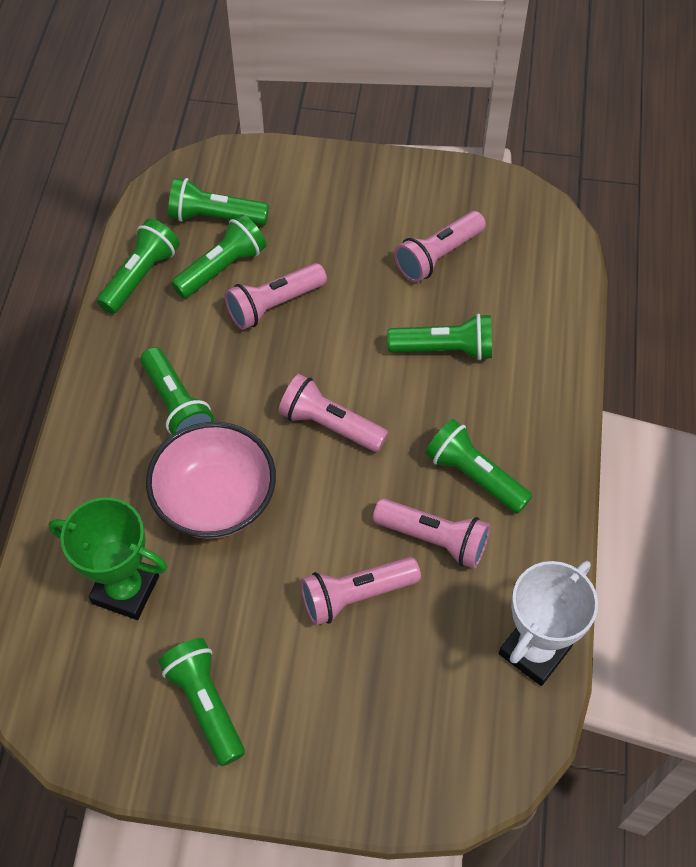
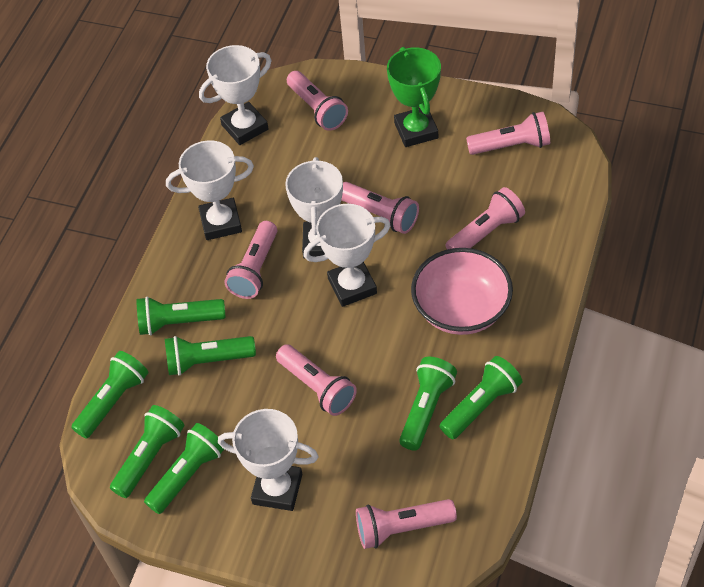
pink flashlight: [225,263,327,330] [278,374,388,452] [300,557,421,626] [373,499,490,569] [394,211,486,282] = 5 -> [224,221,277,299] [276,344,357,416] [287,71,348,131] [341,182,419,234] [356,499,457,549] [445,187,525,250] [466,112,550,155] = 7
white trophy: [499,561,598,686] = 1 -> [166,140,254,240] [199,45,272,145] [218,409,319,511] [285,157,343,259] [303,204,391,307] = 5

